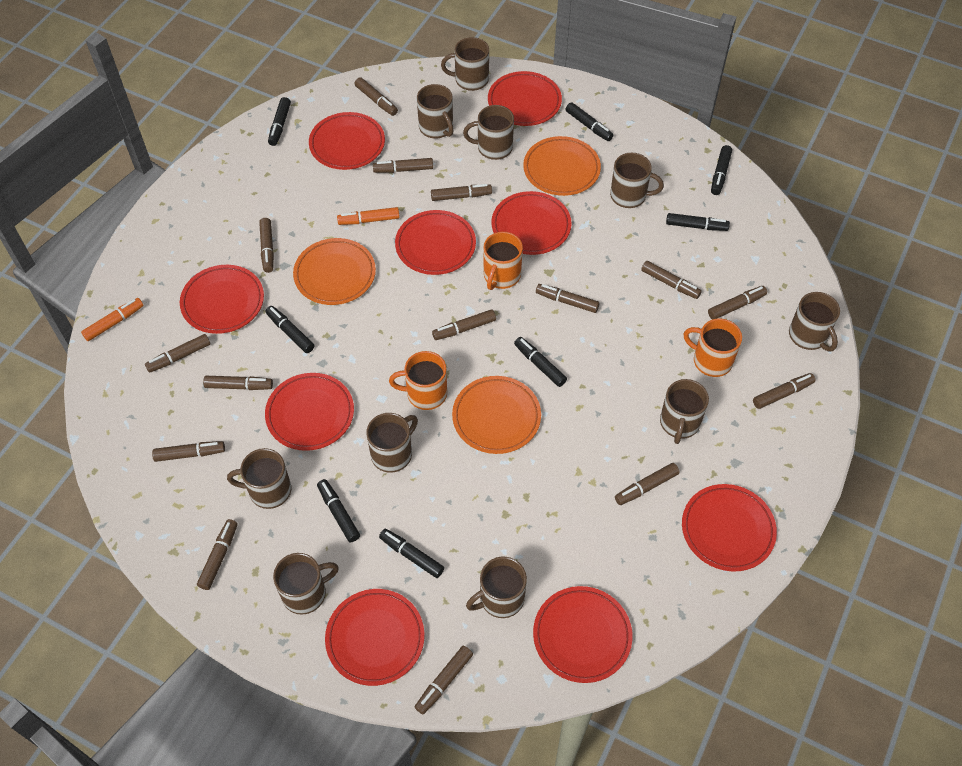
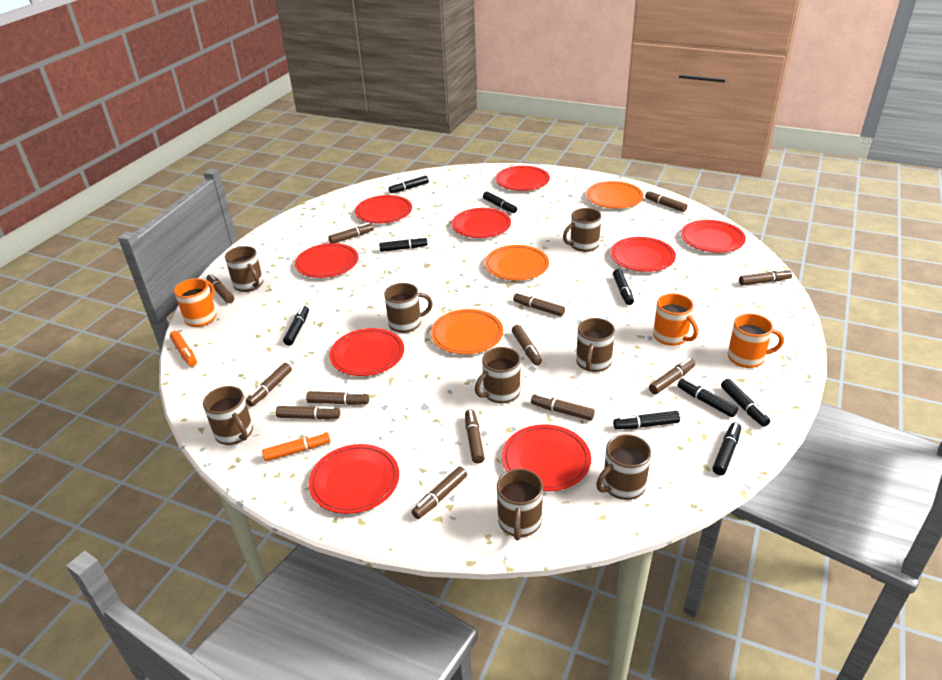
black marker: [266,306,314,353] [268,97,291,146] [317,479,360,542] [379,529,444,578] [514,337,567,387] [565,102,614,141] [666,213,730,231] [711,145,732,195] = 8 -> [283,306,309,346] [379,237,427,252] [389,176,429,193] [483,192,517,213] [613,269,634,305] [613,411,680,430] [677,378,738,417] [713,422,741,475] [721,379,770,427] = 9
brown marker: [145,334,210,373] [152,441,225,462] [197,519,237,590] [203,376,273,390] [259,218,274,273] [355,77,398,116] [373,158,433,173] [415,646,473,714] [431,184,492,201] [432,309,496,340] [536,284,600,313] [615,463,679,505] [641,261,702,299] [708,286,767,320] [753,373,815,409] = 15 -> [206,274,234,303] [246,363,292,407] [276,406,340,419] [306,391,369,405] [329,222,374,243] [412,466,467,519] [465,409,485,464] [512,325,542,366] [513,293,565,316] [531,394,595,421] [645,190,688,212] [649,358,695,394] [739,269,792,286] = 13
brown mug: [227,448,291,509] [273,553,339,615] [366,413,418,473] [417,84,453,138] [441,37,489,91] [463,105,514,160] [466,557,527,618] [610,153,664,208] [660,379,709,444] [789,292,840,351] = 10 -> [203,386,253,445] [225,246,263,292] [384,283,433,333] [475,347,520,403] [497,469,543,541] [563,208,601,252] [576,318,615,372] [596,434,651,500] = 8

